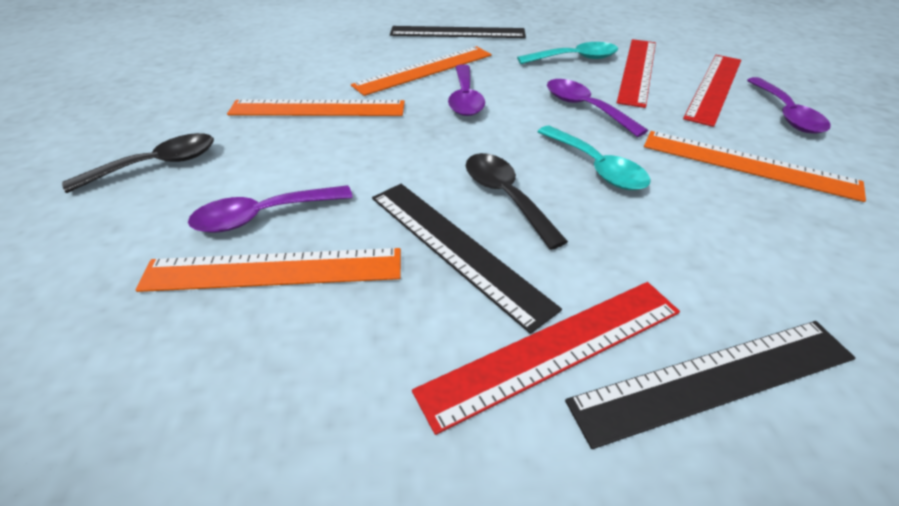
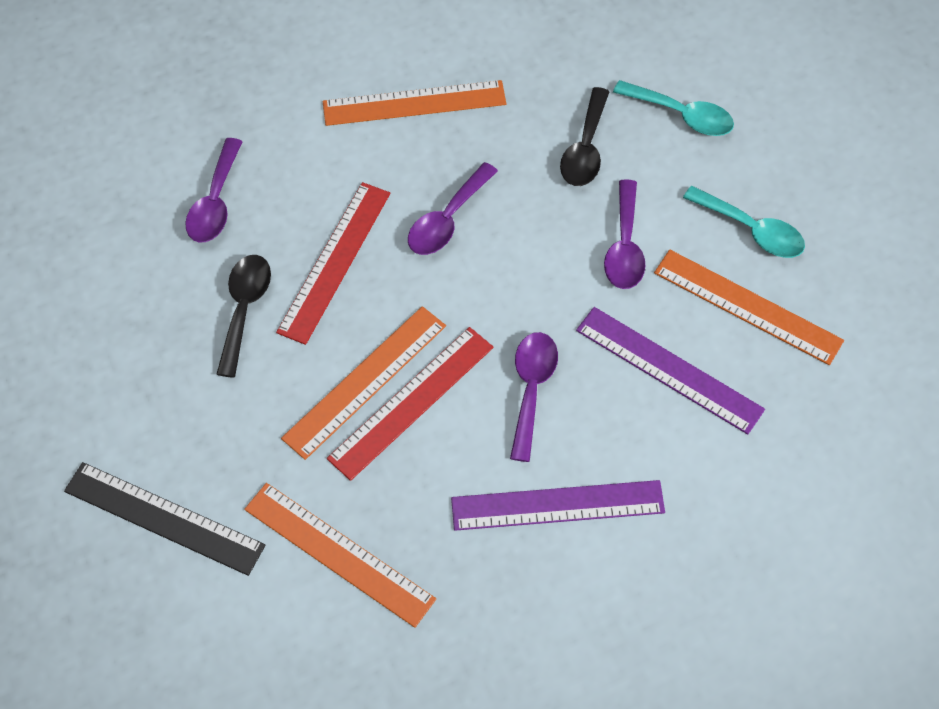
black ruler: [372,184,562,334] [390,26,526,38] [565,321,855,449] = 3 -> [64,462,266,576] = 1
purple ruler: none = 0 -> [451,480,665,531] [576,307,765,435] = 2
red ruler: [412,282,680,435] [617,39,656,108] [683,55,741,127] = 3 -> [276,182,390,345] [327,327,494,481] = 2

